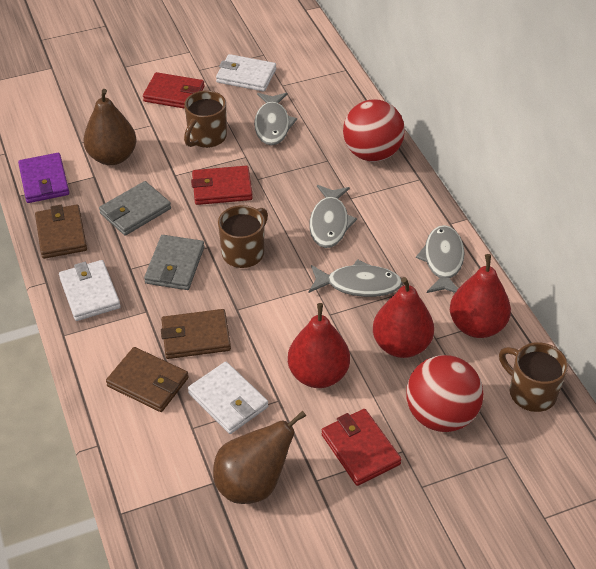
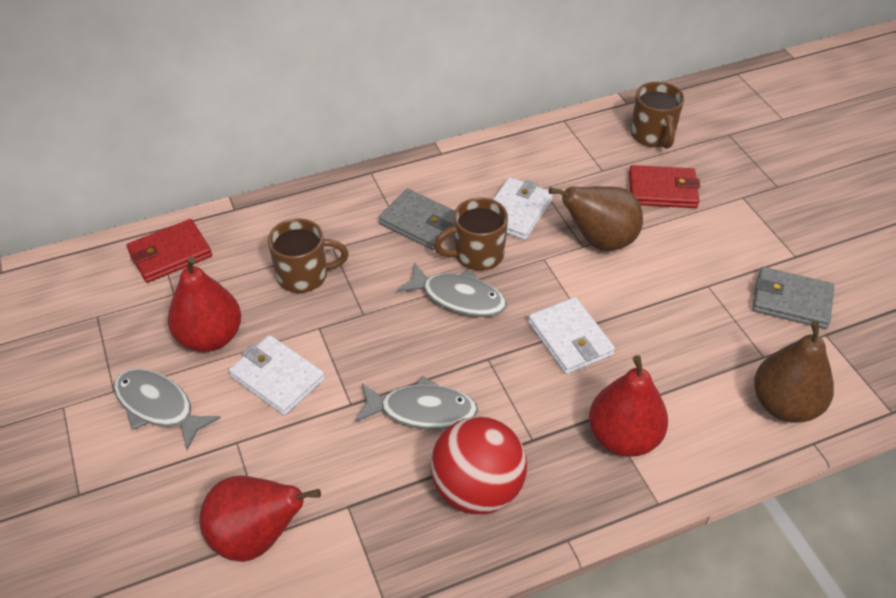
brown wallet: [35,204,87,259] [106,347,189,412] [161,309,231,359] = 3 -> none = 0
grey fish: [254,93,297,145] [309,185,357,248] [309,259,403,297] [416,225,464,293] = 4 -> [114,368,221,450] [355,376,478,430] [397,262,507,317] = 3
purple wallet: [18,153,69,203] = 1 -> none = 0
red ball: [343,99,405,162] [406,355,483,432] = 2 -> [430,416,527,514] = 1
red wallet: [143,72,205,109] [191,166,253,205] [321,409,402,486] = 3 -> [127,219,212,283] [629,165,700,208] = 2

